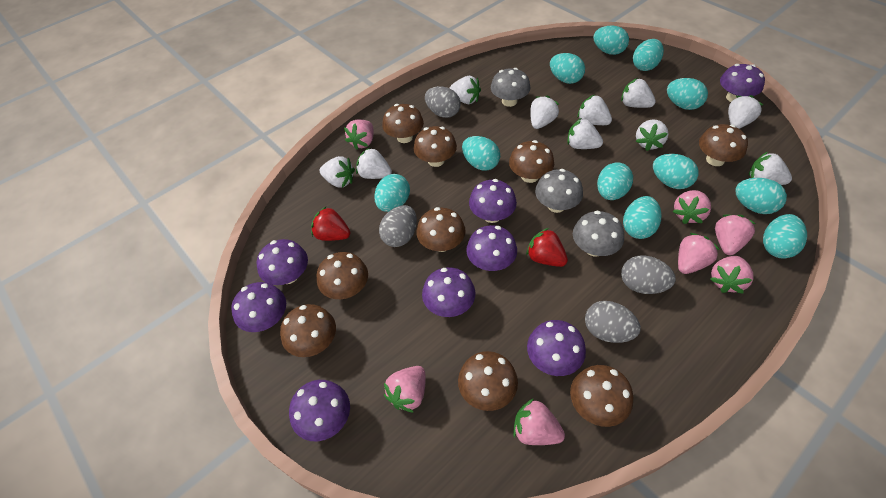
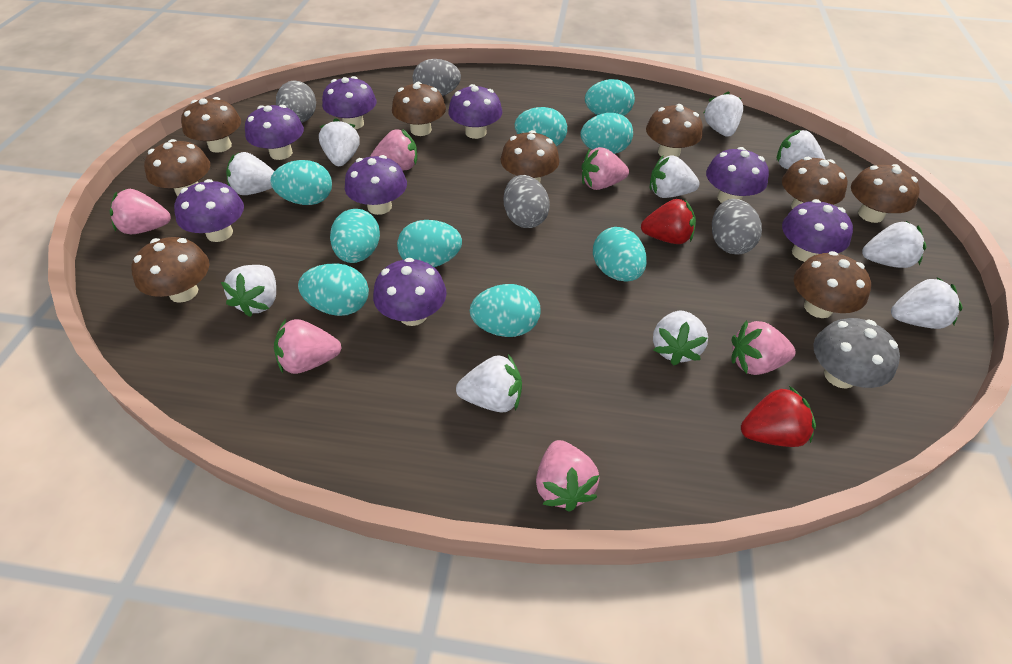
grey mushroom: [491,68,530,107] [535,169,583,213] [573,211,624,257] = 3 -> [813,318,900,389] = 1
pink strawberry: [344,120,374,150] [384,366,426,413] [513,398,565,445] [672,190,711,224] [678,233,720,274] [710,256,754,294] [715,214,756,255] = 7 -> [110,189,171,234] [274,319,341,374] [370,129,417,170] [536,440,599,512] [581,147,629,190] [732,320,796,375] = 6
turquoise egg: [374,174,410,212] [462,136,500,171] [550,53,585,84] [593,25,629,55] [597,162,633,200] [623,196,661,239] [633,39,664,71] [653,154,699,189] [667,78,708,110] [735,178,787,214] [763,214,807,259] = 11 -> [271,160,332,205] [298,263,369,316] [330,209,380,263] [397,220,462,267] [470,284,541,337] [515,107,567,147] [580,113,633,154] [585,79,635,116] [593,227,647,282] = 9

